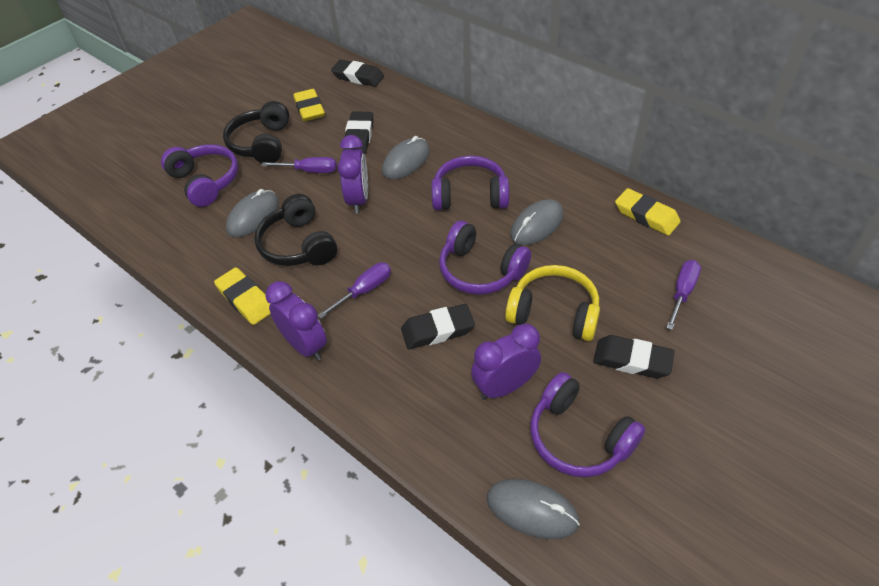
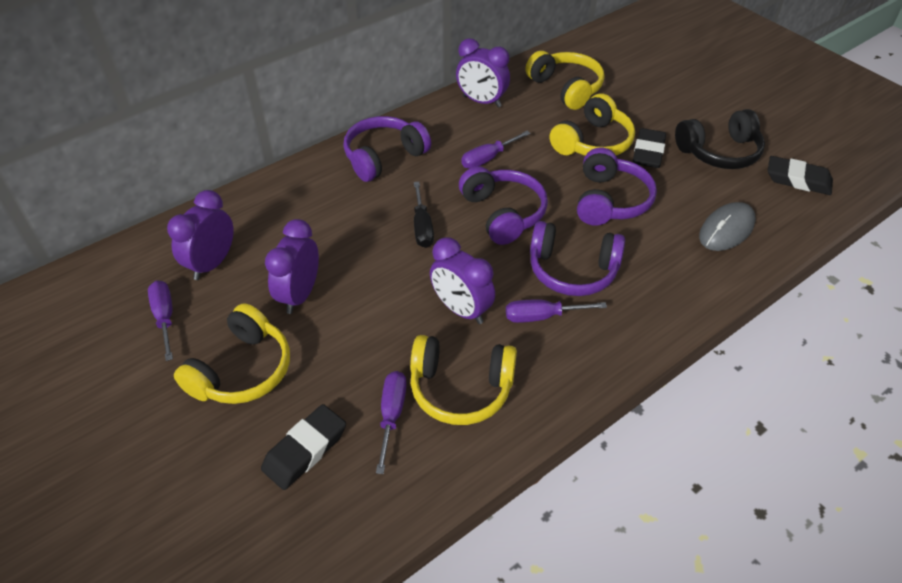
black eraser: [331,59,384,87] [343,111,373,154] [401,304,475,349] [593,335,675,378] = 4 -> [261,404,346,490] [632,128,666,168] [768,156,833,195] = 3
black headphones: [223,101,289,163] [254,194,337,266] = 2 -> [675,109,765,169] = 1
black screwdriver: none = 0 -> [414,182,434,248] = 1
grey mouse: [226,189,279,237] [382,136,430,179] [487,479,580,539] [510,199,564,245] = 4 -> [699,202,756,251] = 1
purple clock: [265,281,327,361] [338,135,368,214] [471,323,541,400] = 3 -> [167,190,234,280] [265,219,319,314] [430,237,495,324] [456,39,510,107] = 4
purple screwdriver: [262,157,337,173] [317,263,391,319] [666,260,701,330] = 3 -> [148,280,173,361] [376,371,407,474] [461,131,531,169] [506,299,607,323] = 4
yellow eraser: [214,267,271,325] [293,89,325,121] [615,188,681,236] = 3 -> none = 0
yellow headphones: [505,265,600,341] = 1 -> [174,303,290,404] [410,335,517,425] [525,51,604,110] [550,94,635,156] = 4

